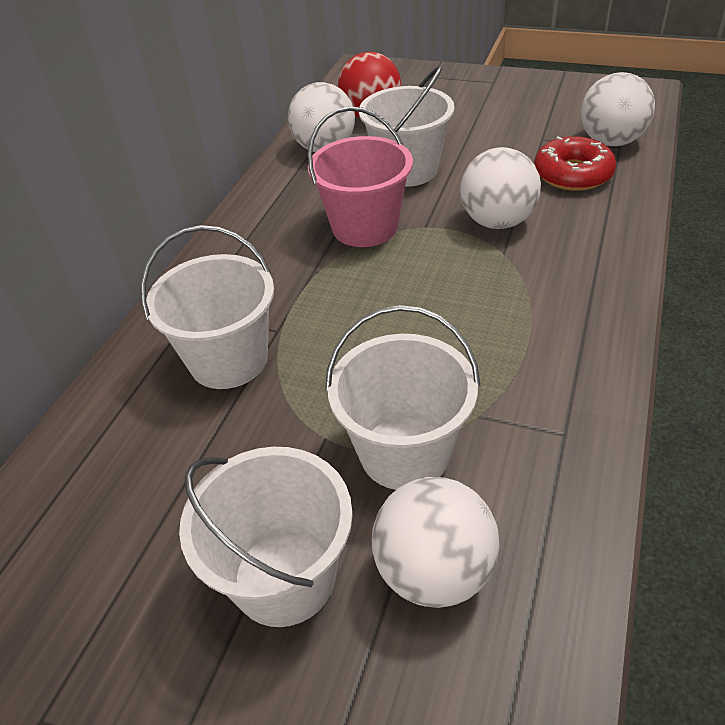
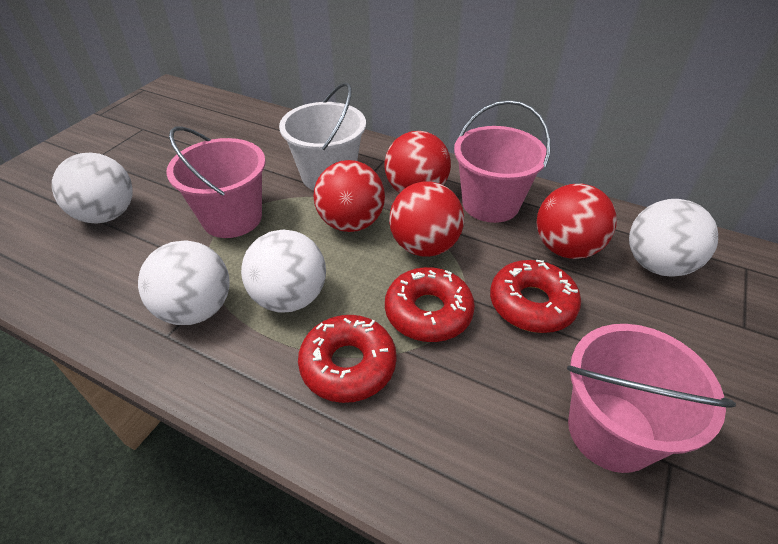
pink bucket: [308,106,413,247] = 1 -> [166,126,266,238] [454,100,551,223] [567,324,736,473] = 3
red ball: [338,52,401,118] = 1 -> [313,160,385,232] [384,131,451,193] [389,182,464,257] [537,184,617,259] = 4
red donut: [534,136,616,191] = 1 -> [298,315,397,403] [385,267,475,342] [490,260,581,333] = 3
white bucket: [141,225,274,389] [179,447,353,627] [325,305,480,490] [359,65,454,187] = 4 -> [279,82,366,190] = 1

